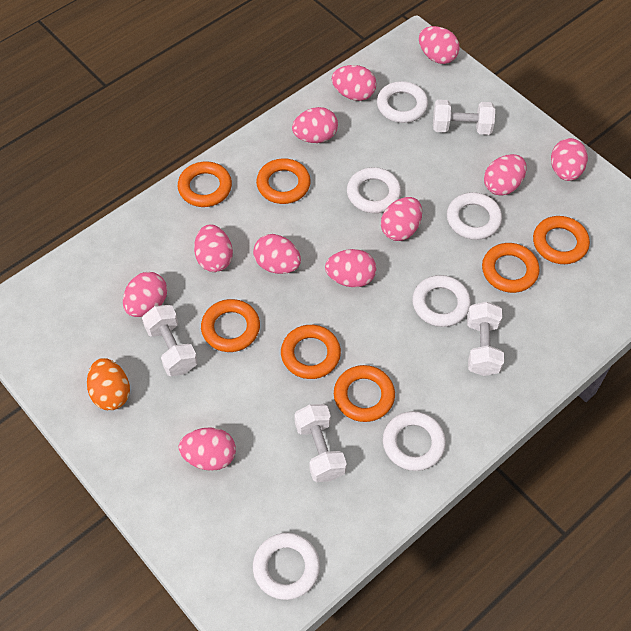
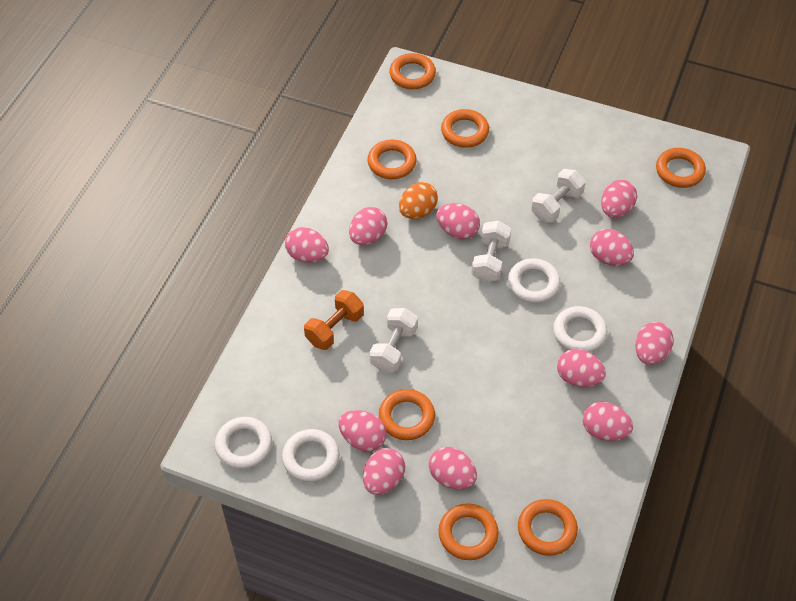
orange dumbbell: none = 0 -> [304,290,364,350] = 1
white dumbbell: [142,305,198,376] [294,404,347,482] [433,99,495,135] [467,302,504,376] = 4 -> [369,308,418,372] [471,221,511,282] [531,169,586,222] = 3
white ring: [253,533,320,600] [347,167,401,213] [377,81,428,123] [383,411,446,471] [412,275,471,327] [447,192,502,240] = 6 -> [215,417,272,469] [282,429,340,482] [508,258,560,303] [553,306,607,353] = 4

